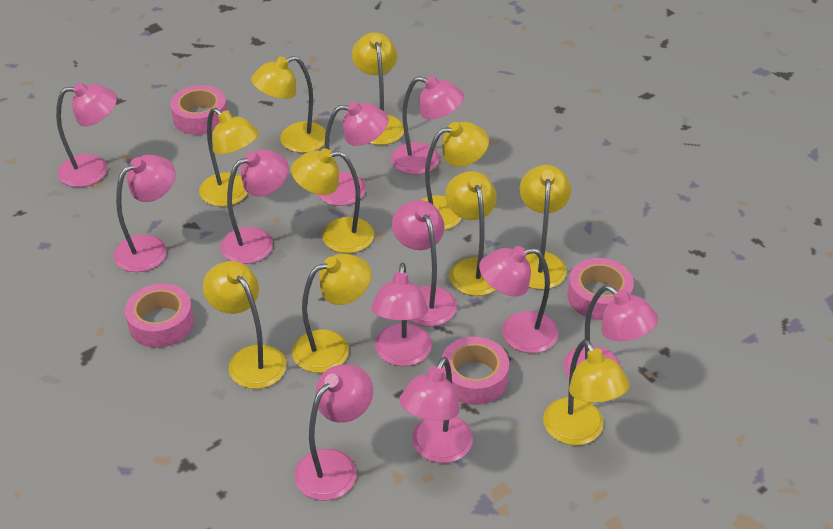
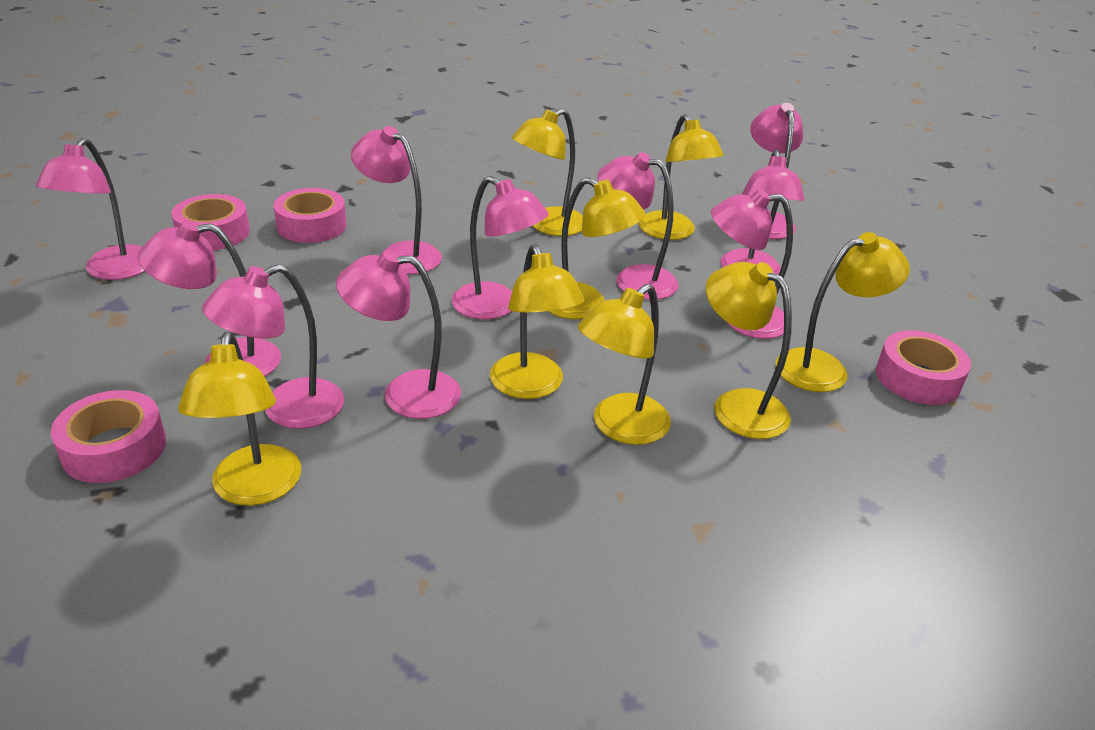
pink lamp: [56,82,117,187] [113,155,176,272] [220,150,289,264] [294,364,373,500] [317,101,388,206] [371,263,432,366] [391,76,464,175] [392,200,457,326] [399,357,473,463] [479,246,559,353] [564,285,658,378] = 11 -> [36,138,145,280] [138,220,281,377] [202,264,344,429] [336,250,461,419] [351,126,442,274] [452,176,549,319] [597,152,678,300] [711,189,793,339] [720,150,805,275] [750,103,803,239] = 10
yellow lamp: [199,108,259,206] [203,261,286,389] [251,56,326,153] [291,148,374,253] [292,254,371,373] [352,32,404,145] [421,122,489,230] [445,171,497,296] [520,165,571,290] [543,340,630,445] = 10 -> [178,332,301,506] [490,244,585,399] [512,108,583,236] [548,177,646,319] [578,284,671,445] [639,114,724,240] [706,262,792,439] [776,232,910,392] = 8

